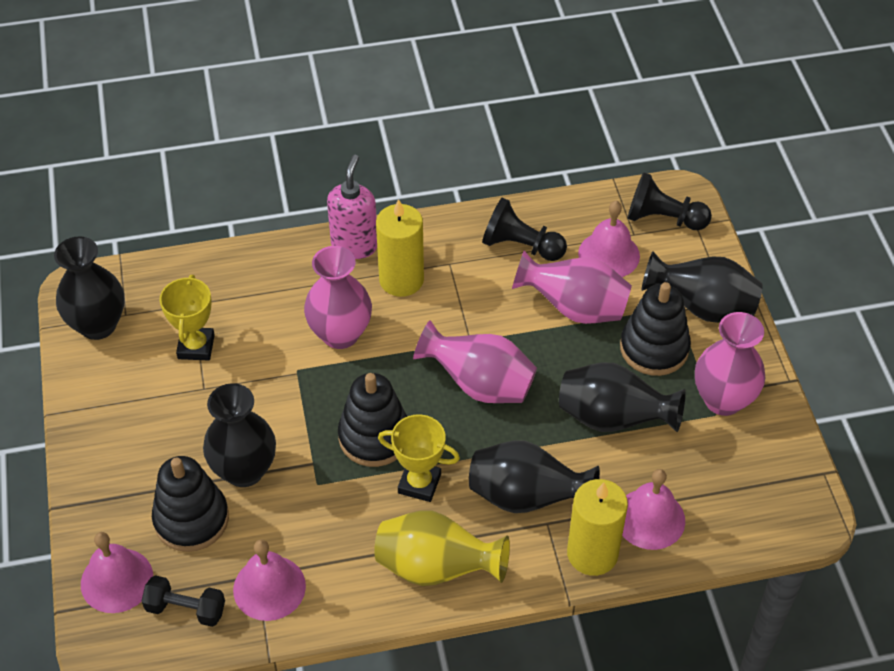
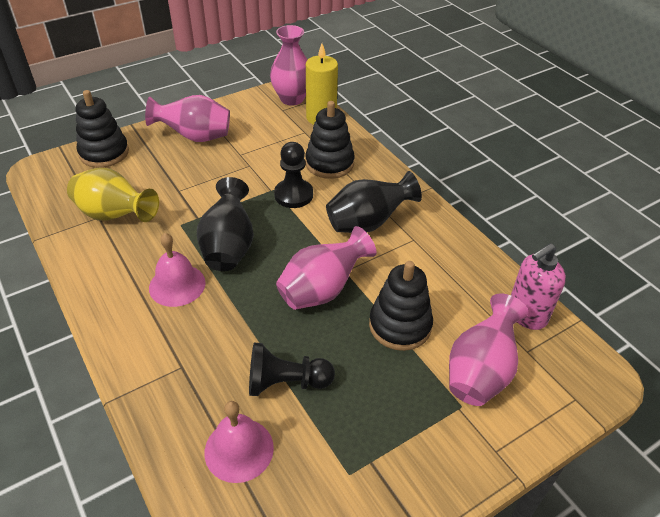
black dumbbell: [142,575,225,627] = 1 -> none = 0
black vase: [54,236,125,340] [203,383,276,487] [469,441,600,513] [559,362,686,432] [642,251,763,323] = 5 -> [197,177,254,271] [326,171,422,233] = 2
pink bell: [81,532,153,613] [233,539,306,621] [578,201,640,277] [622,469,685,550] = 4 -> [149,233,206,307] [204,401,274,483] = 2
yellow candle: [376,199,424,297] [567,479,628,576] = 2 -> [306,44,338,125] = 1
yellow trophy: [160,275,215,361] [378,414,460,502] = 2 -> none = 0

